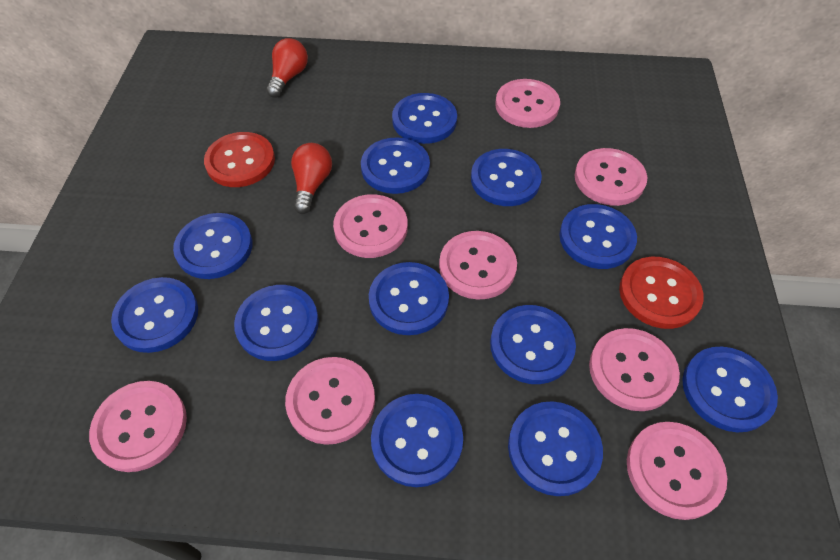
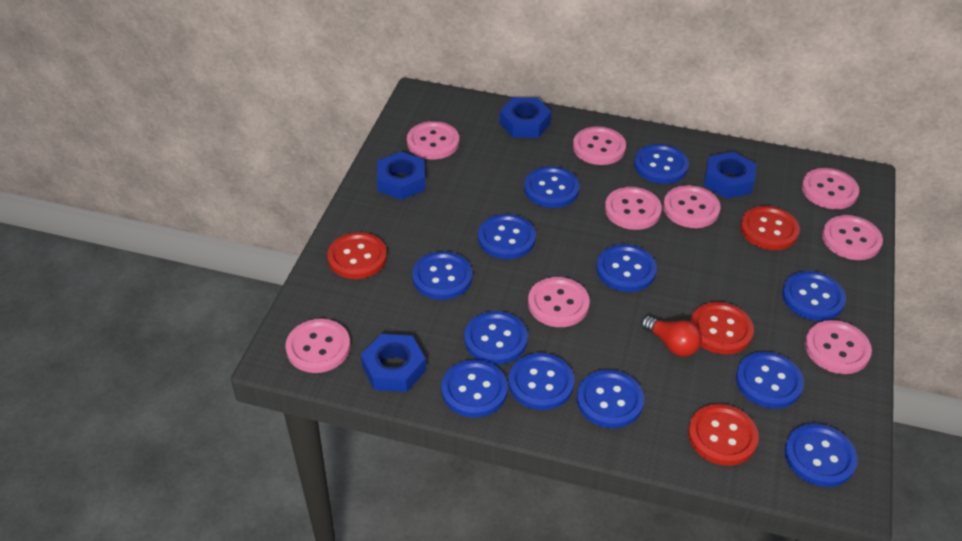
blue nut: none = 0 -> [361,334,426,392] [377,152,425,200] [500,98,551,138] [704,152,756,199] = 4
pink button: [89,381,187,472] [285,357,375,445] [333,194,408,258] [439,231,517,300] [495,79,560,128] [575,148,647,206] [589,328,680,411] [627,422,727,520] = 8 -> [285,319,350,373] [407,121,459,160] [528,277,590,327] [573,126,626,165] [605,187,662,230] [663,185,721,228] [802,168,859,209] [805,320,872,374] [822,215,883,260] = 9
red button: [204,132,275,187] [619,257,704,329] = 2 -> [327,232,387,279] [688,404,759,466] [690,302,754,355] [741,206,800,250] = 4
red light bulb: [266,38,308,98] [291,143,332,214] = 2 -> [641,316,702,357] = 1

